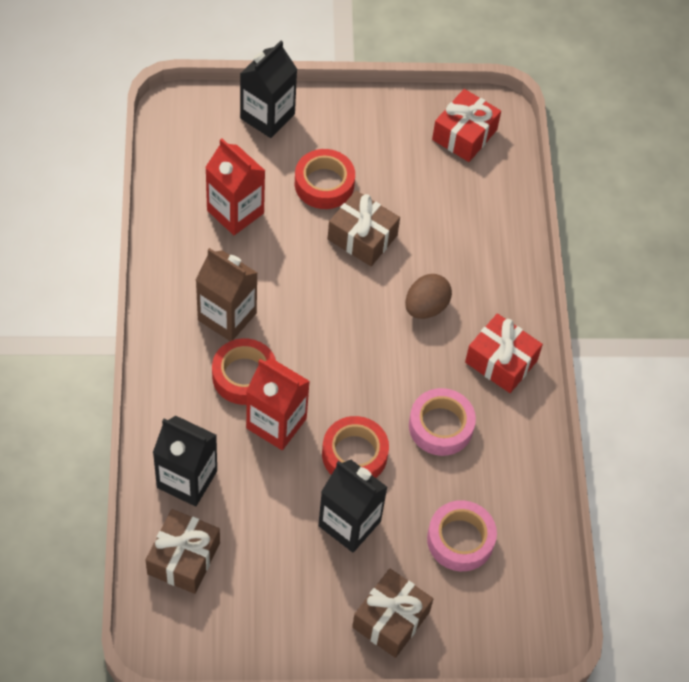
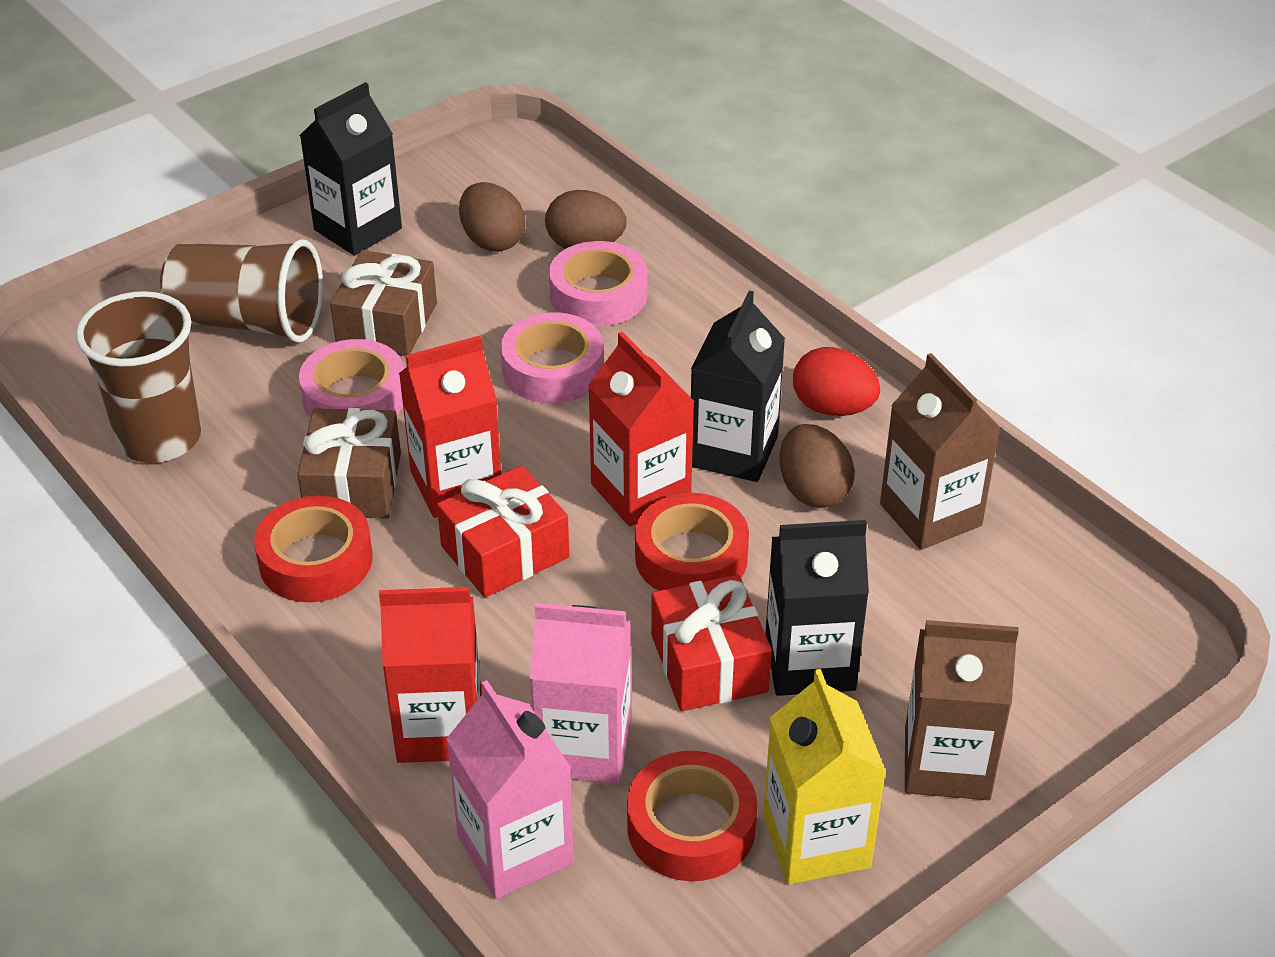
brown carton: [196,248,257,341] = 1 -> [880,353,1001,550] [905,620,1019,800] = 2
brown cup: none = 0 -> [76,291,201,463] [160,239,323,343] = 2
brown egg: [405,274,452,319] = 1 -> [459,182,525,252] [545,190,626,249] [780,424,855,508] = 3
brown gift: [146,509,220,594] [328,191,400,266] [352,569,433,658] = 3 -> [297,408,401,519] [330,250,437,356] = 2
pink carton: none = 0 -> [446,680,574,899] [530,603,631,784] = 2
pink tape: [409,388,476,456] [427,500,497,571] = 2 -> [299,339,404,419] [501,312,604,403] [549,241,647,326] = 3
red carton: [205,138,265,235] [246,359,310,450] = 2 -> [379,587,482,763] [399,336,501,518] [588,332,695,527] = 3
red egg: none = 0 -> [793,347,880,416] = 1
yellow carton: none = 0 -> [763,669,886,885] = 1

